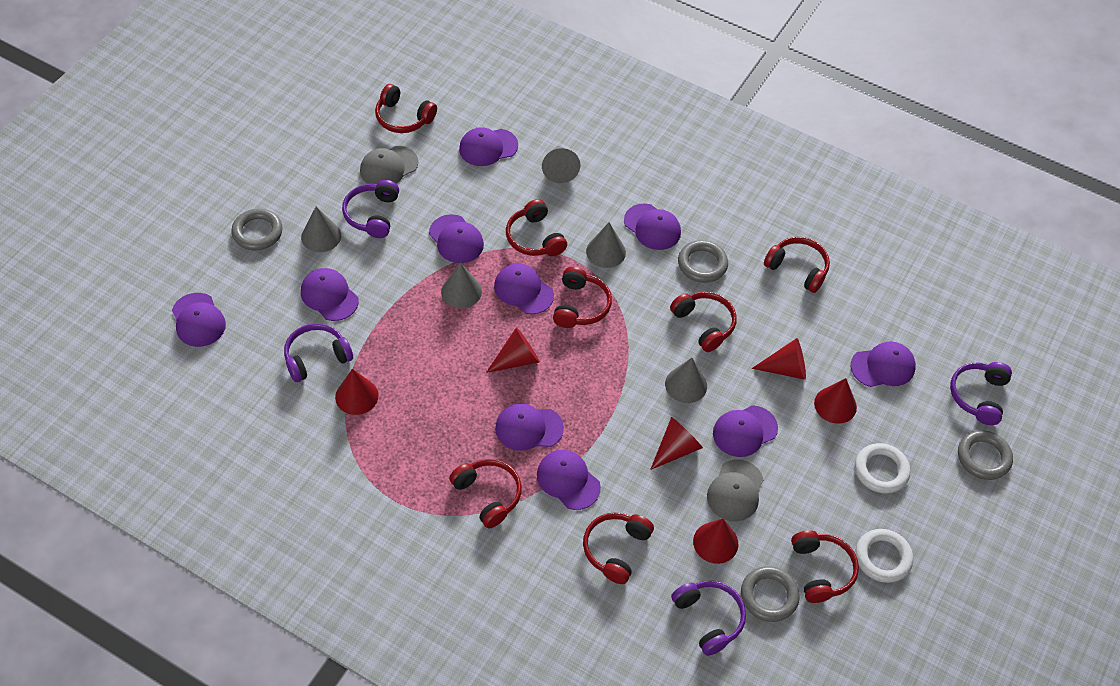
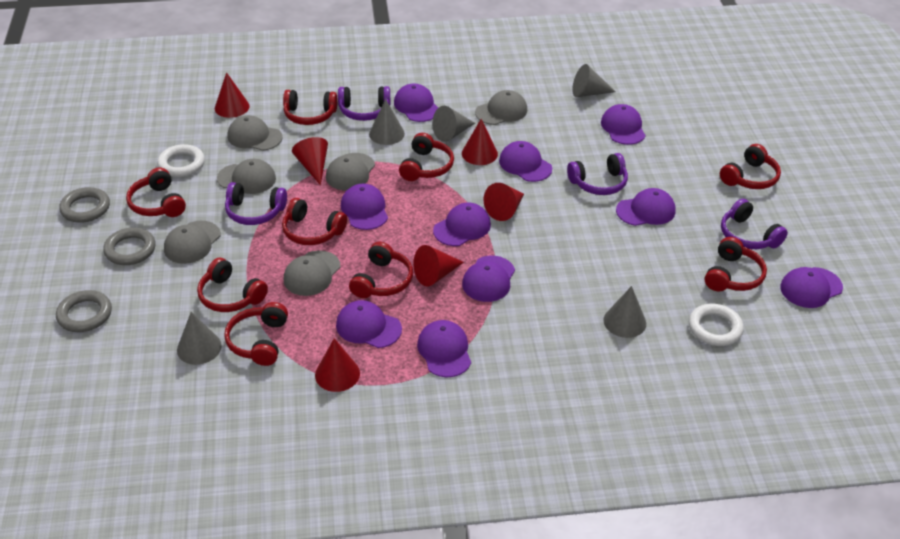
grey cap: [360,146,418,184] [707,459,764,521] = 2 -> [164,221,221,264] [217,159,276,194] [228,115,283,151] [284,250,341,296] [326,153,375,190] [475,90,527,125] = 6
grey ring: [231,209,283,251] [678,240,728,283] [741,566,800,622] [958,430,1013,480] = 4 -> [56,290,112,332] [59,187,110,223] [103,227,156,265] = 3
red headphones: [375,84,437,133] [449,459,522,528] [506,199,567,256] [553,267,612,328] [583,512,654,584] [670,292,736,352] [764,237,830,293] [791,530,859,603] = 8 -> [126,167,186,217] [197,258,268,312] [224,302,288,366] [282,198,347,245] [283,90,338,125] [349,242,413,298] [399,133,454,181] [705,237,767,291] [720,144,781,189] = 9

